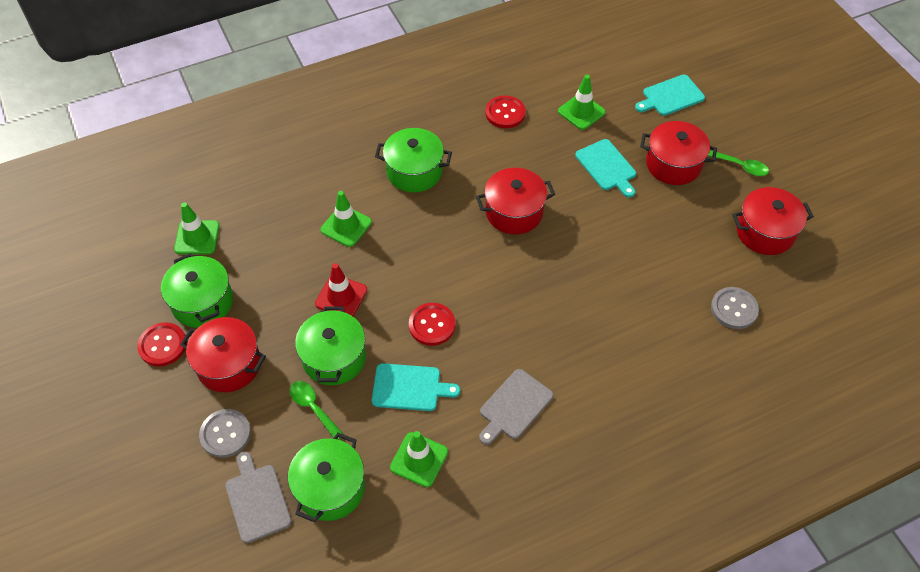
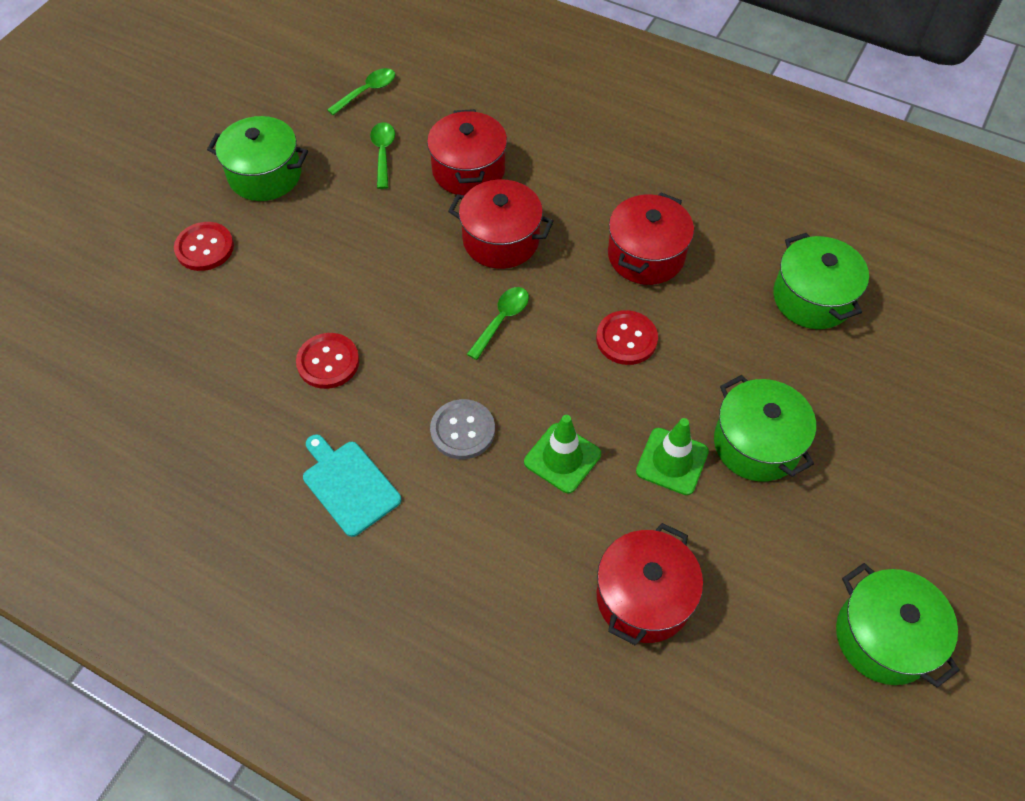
green spoon: [290,381,344,440] [708,150,769,176] = 2 -> [327,68,395,115] [370,122,395,189] [467,287,529,360] = 3
green traffic cone: [174,202,220,254] [320,191,372,247] [390,431,448,487] [558,75,606,130] = 4 -> [524,415,601,493] [636,418,709,495] = 2
grey button: [199,409,251,458] [711,287,759,329] = 2 -> [430,399,495,459] = 1
grey cutting board: [225,452,292,543] [479,369,553,445] = 2 -> none = 0
red traffic cone: [315,263,367,316] = 1 -> none = 0
turquoise cutting board: [372,363,460,411] [575,139,636,198] [635,75,705,116] = 3 -> [303,434,401,537] = 1

